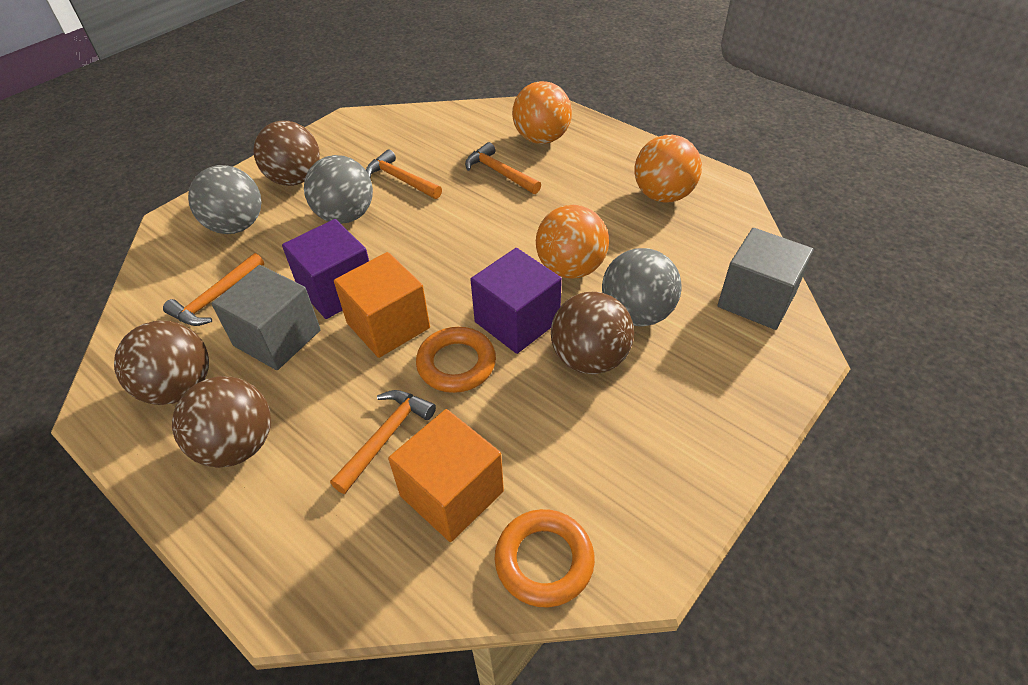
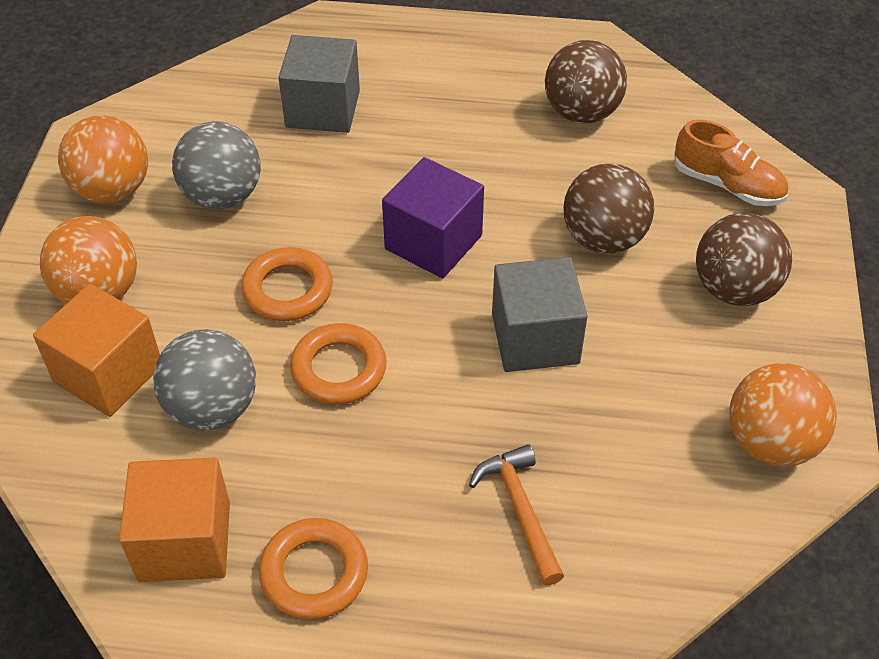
brown ball: [114,321,209,405] [172,376,271,468] [253,121,320,186] [551,292,634,375] = 4 -> [545,40,627,123] [563,163,654,254] [696,213,792,306] = 3
grey ball: [188,165,261,234] [304,155,373,224] [602,248,682,327] = 3 -> [153,329,256,431] [172,121,261,209] = 2
orange hammer: [163,253,264,326] [330,390,436,494] [366,149,442,199] [465,142,541,194] = 4 -> [469,444,564,586] = 1
orange ring: [416,327,496,393] [495,509,595,608] = 2 -> [241,247,333,321] [259,518,368,620] [290,323,387,404] = 3
orange shoe: none = 0 -> [674,120,788,206] = 1
purple cube: [282,219,369,319] [470,248,562,354] = 2 -> [382,157,484,278] = 1

